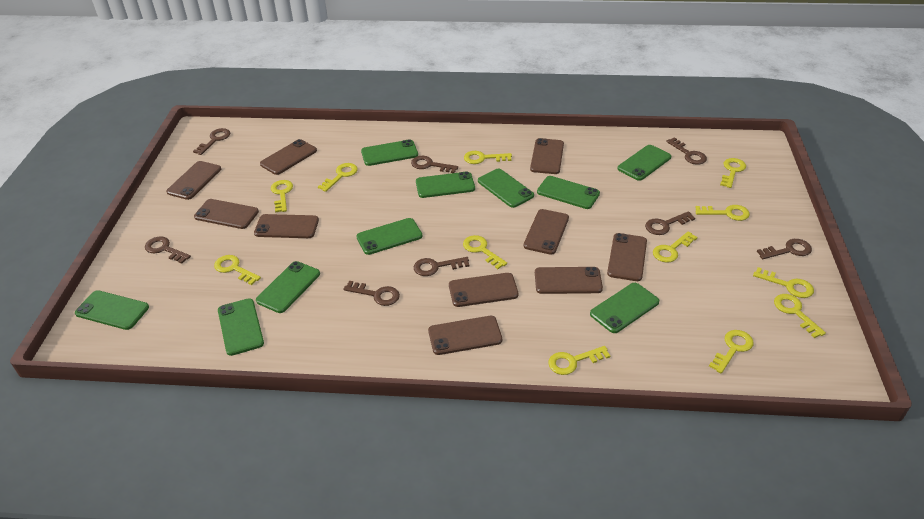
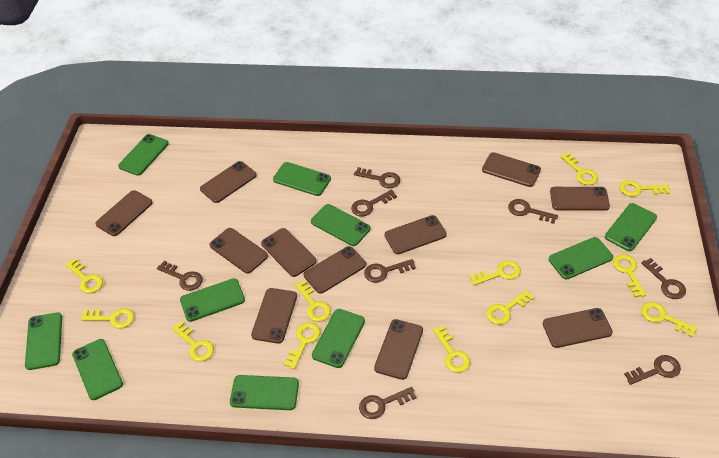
brown phone: [166,161,221,200] [194,199,259,229] [254,214,319,238] [260,139,317,175] [428,316,502,355] [449,273,518,307] [523,209,569,255] [530,138,564,174] [535,267,603,294] [607,233,647,281] = 10 -> [95,190,153,236] [200,161,257,203] [210,228,268,274] [251,288,297,344] [261,228,316,277] [304,246,366,294] [374,319,423,380] [385,215,447,254] [482,152,541,187] [543,308,613,348] [550,187,610,211] = 11

